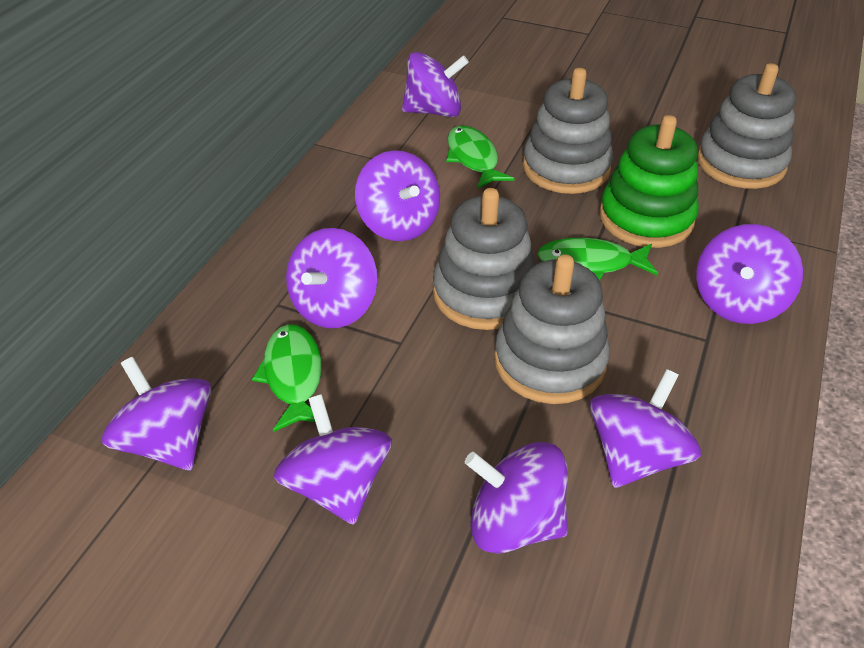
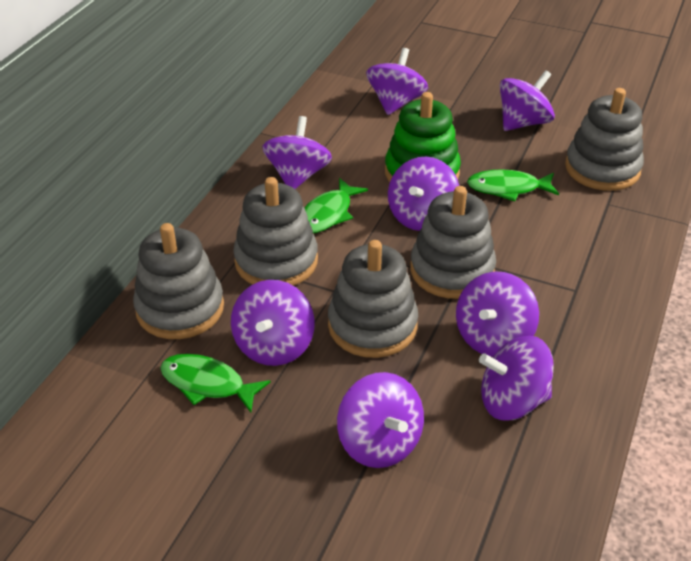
grey stacking toy: [433,188,535,330] [494,255,610,404] [523,68,613,194] [697,63,796,189] = 4 -> [133,223,224,339] [233,177,318,286] [328,240,418,358] [410,186,496,299] [565,88,644,191] = 5

